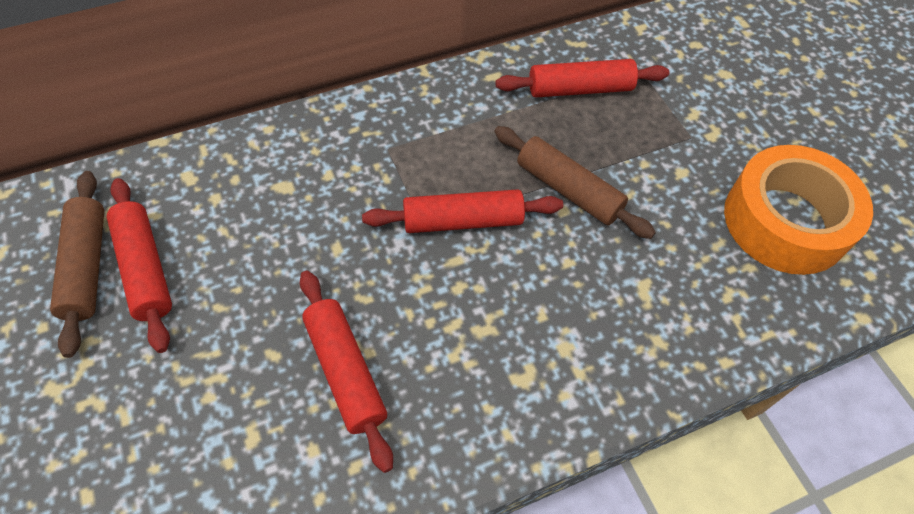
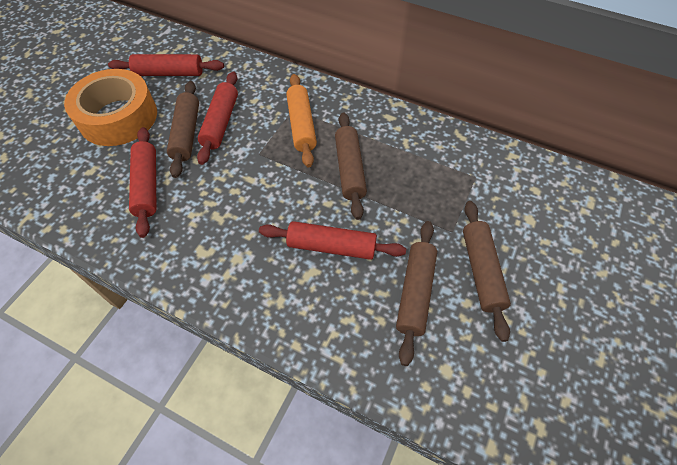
brown rolling pin: [50,171,104,358] [494,126,656,239] = 2 -> [167,81,199,178] [335,112,367,220] [396,221,437,366] [463,201,511,342] = 4
orange rolling pin: none = 0 -> [286,74,317,167] = 1

